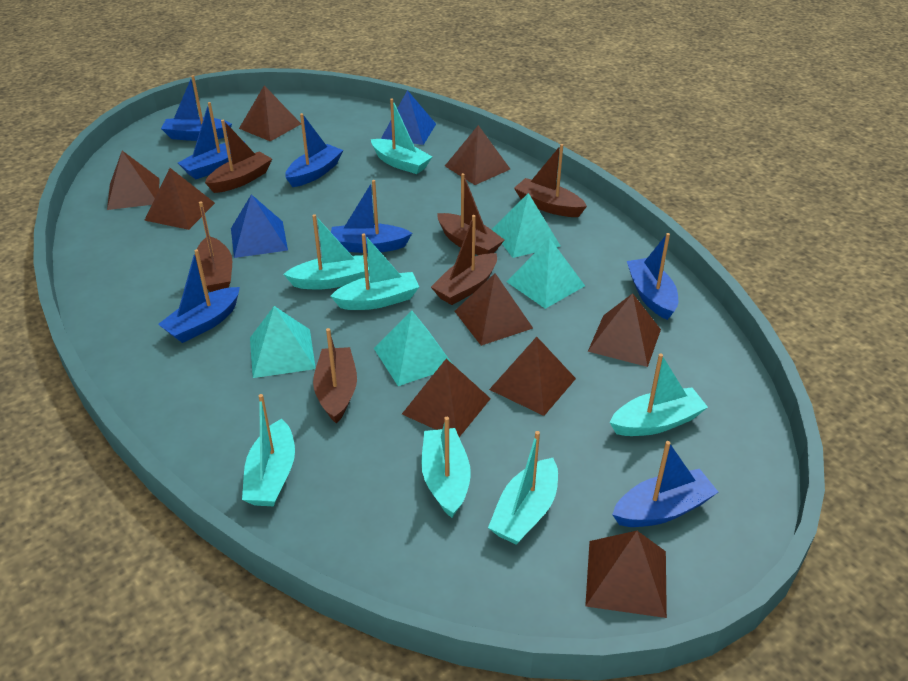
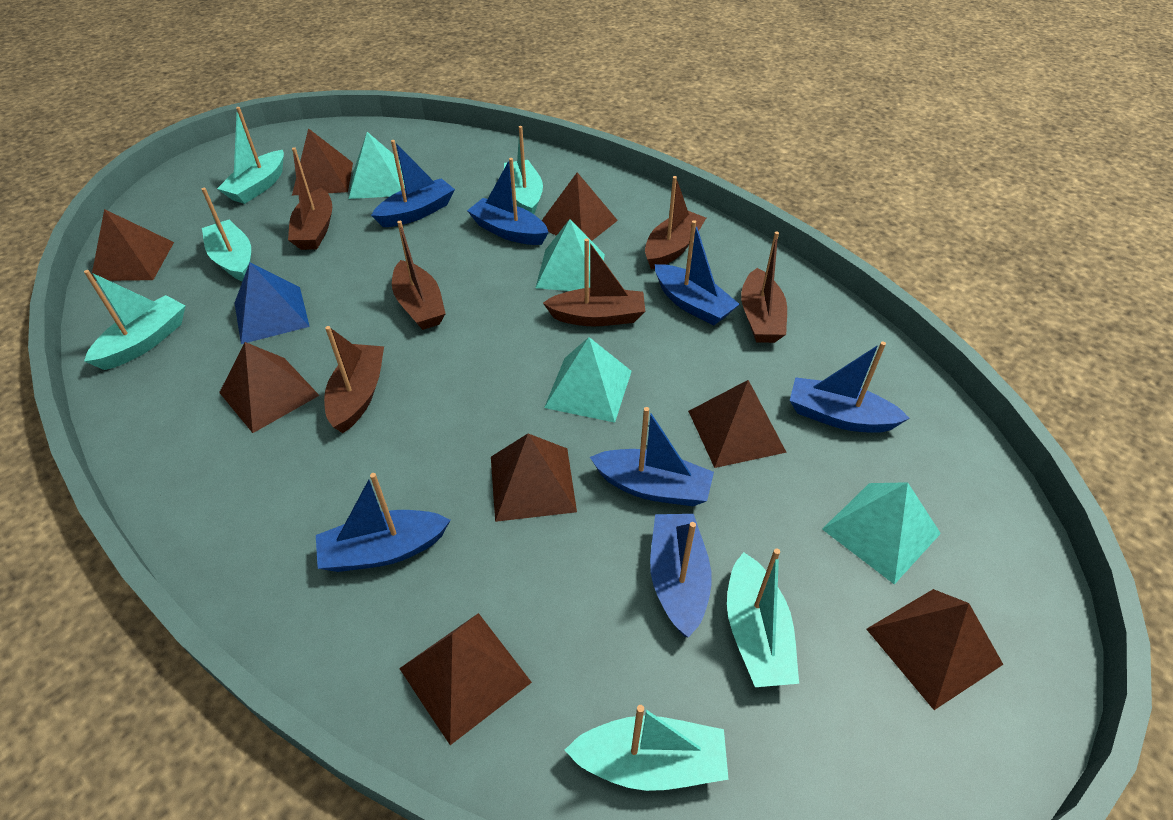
blue pyramid: [231,194,288,258] [381,90,436,145] = 2 -> [235,263,310,344] = 1
brown pyramid: [107,151,160,210] [144,168,215,230] [239,85,301,141] [402,359,491,437] [445,125,510,185] [454,273,533,346] [489,337,576,416] [585,531,667,618] [588,293,661,367] = 9 -> [92,209,174,281] [219,342,320,433] [292,128,353,195] [399,613,532,745] [491,433,577,522] [542,172,618,241] [688,380,787,468] [866,589,1003,710] = 8
turquoise boat: [242,394,295,506] [283,214,369,289] [331,233,419,310] [371,99,432,174] [421,417,471,518] [488,431,558,545] [610,353,708,436] = 7 -> [84,270,185,370] [201,188,251,281] [217,107,284,204] [504,126,543,214] [565,705,729,791] [727,548,799,687] = 6

